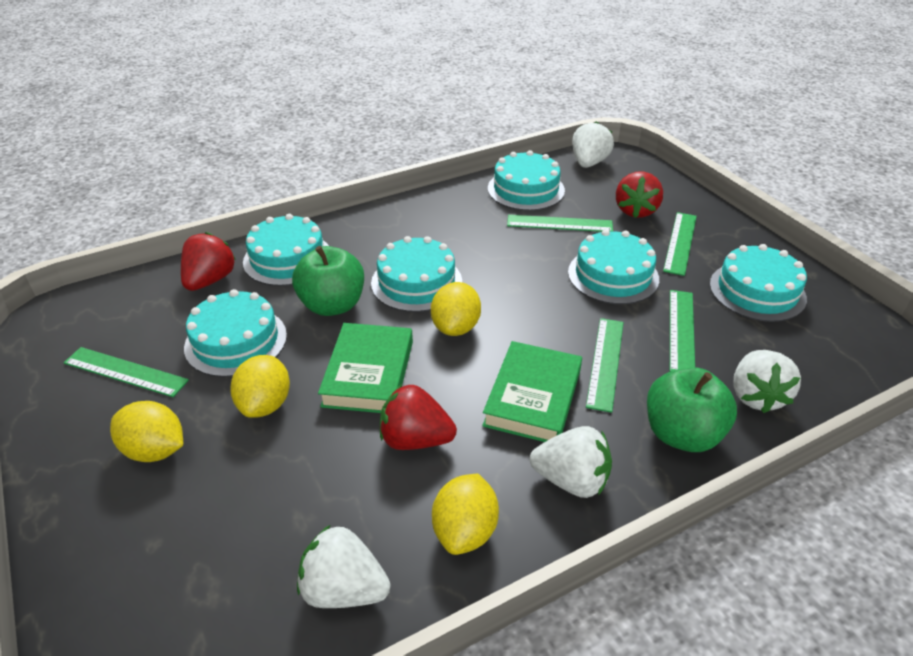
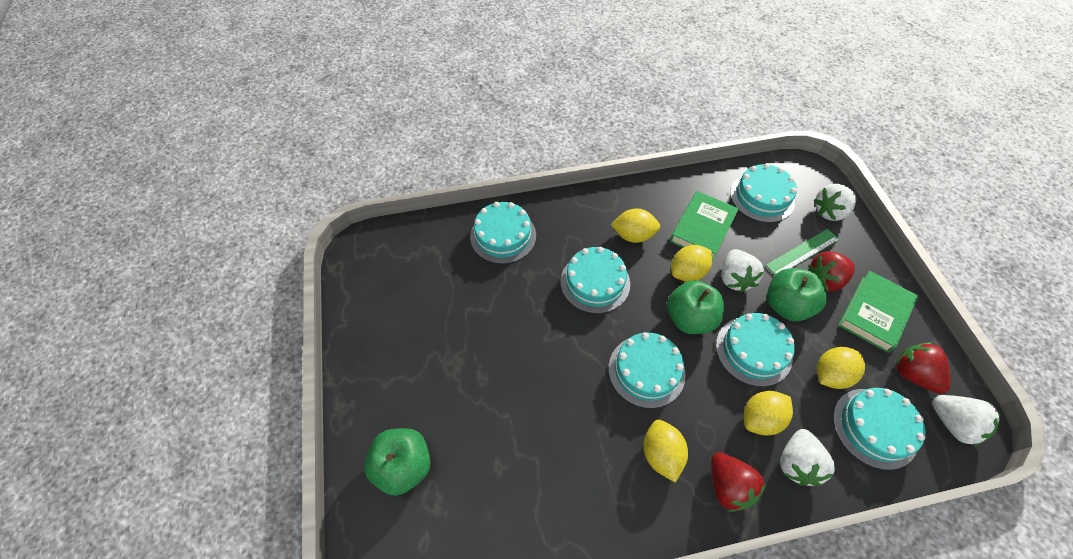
green apple: [292,246,364,316] [647,367,737,452] = 2 -> [364,428,431,496] [667,280,724,334] [767,268,827,321] = 3
green ruler: [64,347,189,397] [507,215,613,232] [586,318,624,413] [663,212,697,276] [670,290,695,372] = 5 -> [766,229,839,275] = 1
yellow lemon: [110,401,183,462] [230,355,290,418] [431,282,481,336] [432,474,499,555] = 4 -> [611,208,660,243] [643,420,688,483] [671,245,712,282] [744,391,793,436] [817,347,865,389] = 5

